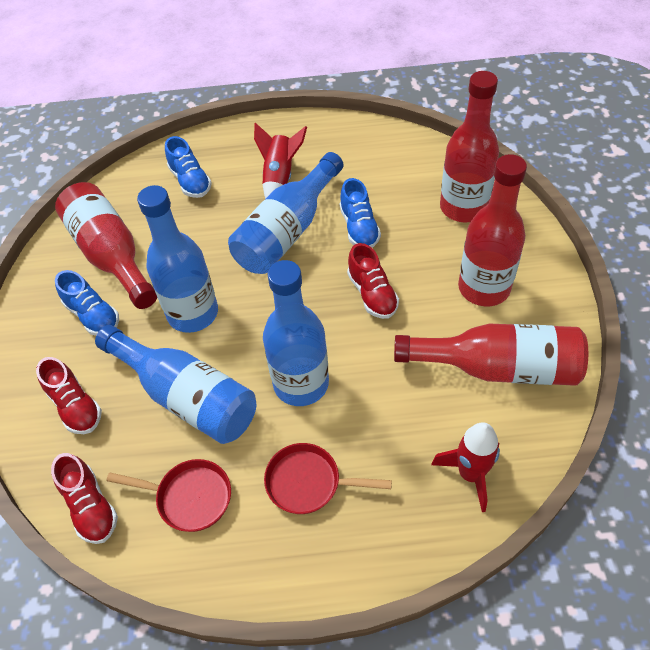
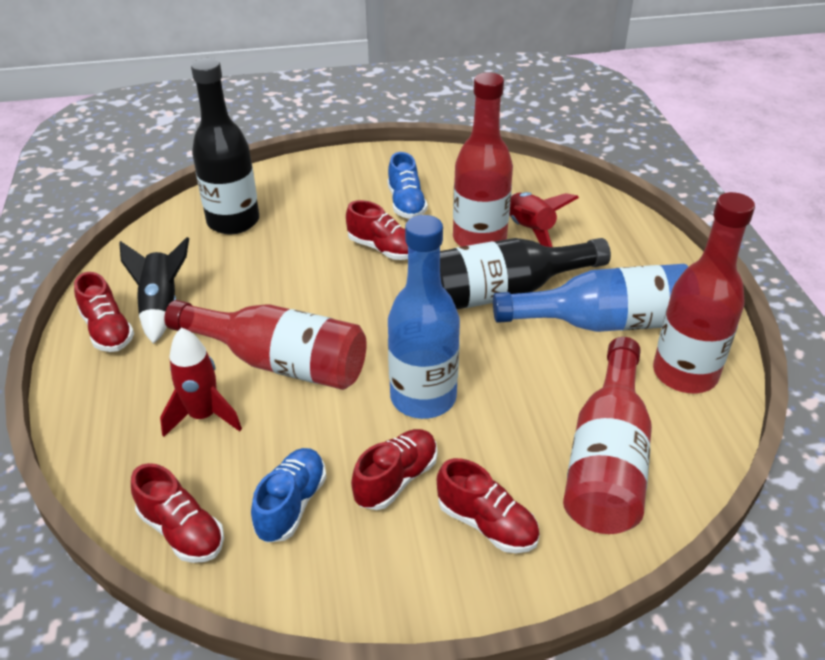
black bottle: none = 0 -> [191,58,259,234] [440,238,611,309] = 2
black rocket: none = 0 -> [119,237,189,344] = 1
blue bottle: [95,325,256,444] [137,185,218,333] [228,152,344,274] [263,260,329,406] = 4 -> [388,215,460,419] [493,264,689,332] = 2
blue shoe: [55,270,119,336] [165,136,212,198] [340,178,381,248] = 3 -> [251,448,326,543] [387,152,428,219] = 2
red pan: [106,459,231,532] [264,443,392,514] = 2 -> none = 0
red shoe: [36,357,102,434] [51,453,118,544] [347,243,399,319] = 3 -> [74,272,134,352] [131,463,224,563] [346,200,408,260] [351,429,438,510] [437,458,540,553] = 5

